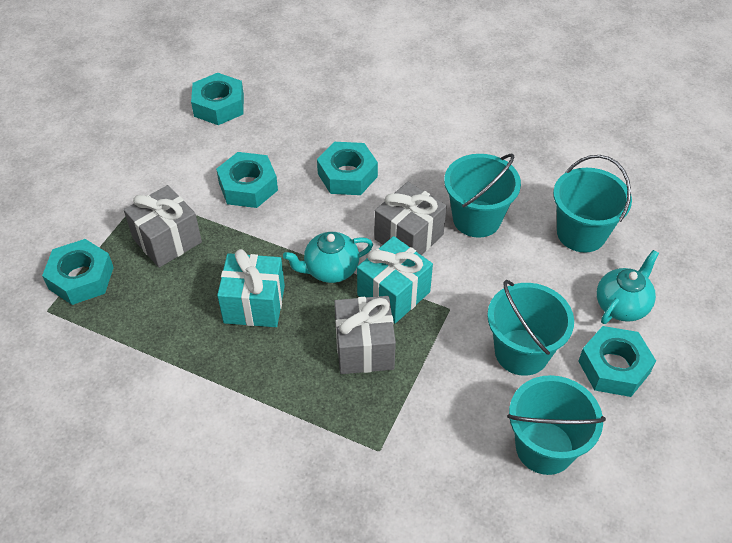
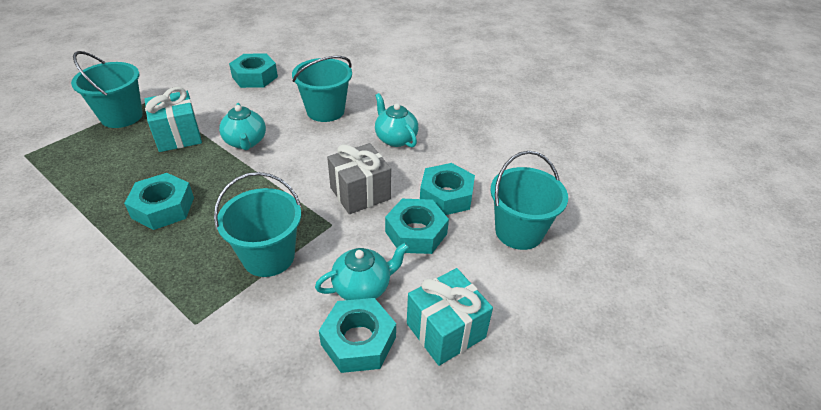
grey gift: [124,185,202,268] [334,296,396,374] [374,182,447,255] = 3 -> [327,143,391,214] = 1
turquoise teapot: [283,232,373,283] [597,250,659,324] = 2 -> [219,103,266,150] [315,243,409,300] [375,93,418,147] = 3

